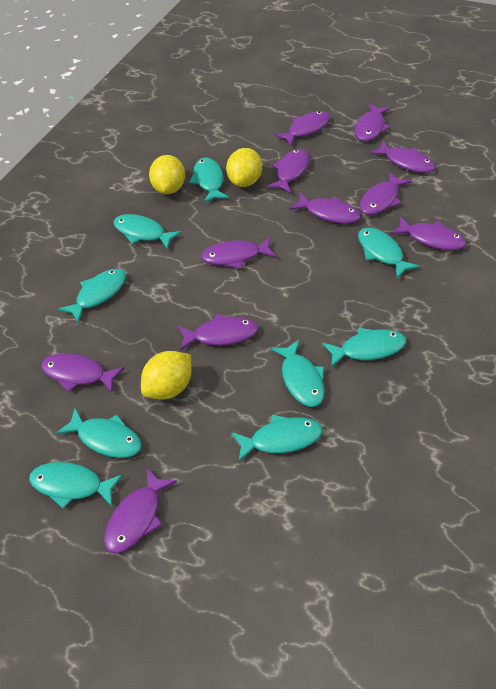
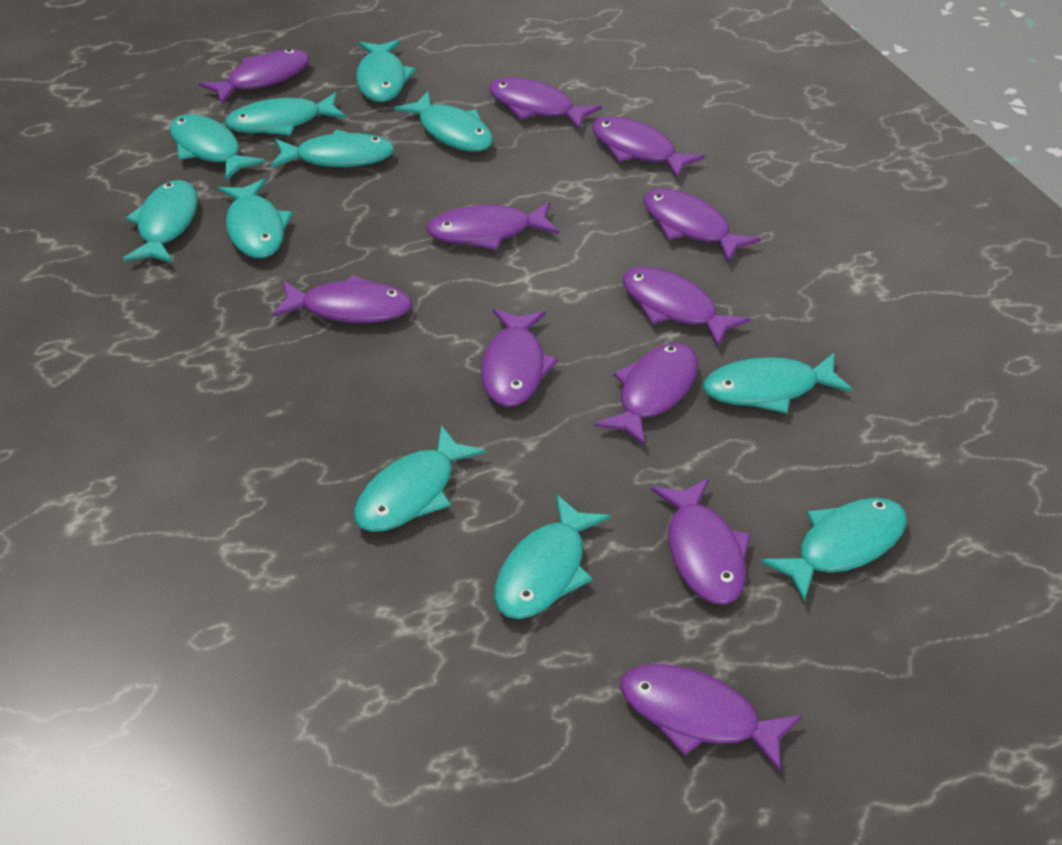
turquoise fish: [29,462,123,509] [56,408,142,458] [58,269,126,323] [114,214,182,250] [189,158,229,203] [231,415,323,462] [270,339,325,407] [322,328,407,368] [358,227,420,279] = 9 -> [123,180,198,263] [170,114,265,181] [218,179,293,258] [225,92,346,136] [271,129,395,168] [354,425,486,532] [356,40,416,102] [394,92,493,152] [494,495,611,619] [703,353,853,413] [761,498,907,602] = 11
yellow lemon: [141,351,192,400] [149,155,185,194] [226,148,262,187] = 3 -> none = 0

